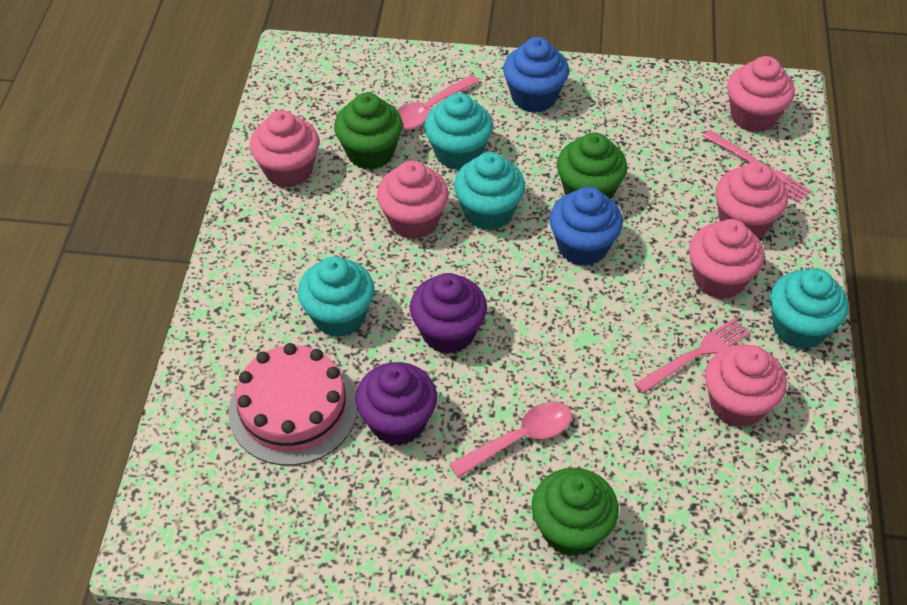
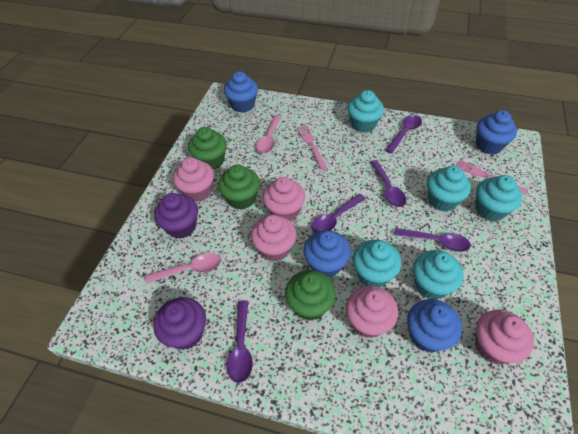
blue cupcake: [503,37,569,113] [549,187,623,266] = 2 -> [224,71,258,113] [303,230,351,277] [407,299,462,353] [476,110,517,154] = 4
pink cake: [228,343,357,465] = 1 -> none = 0
pink cupcake: [250,110,319,188] [377,161,449,239] [689,219,764,299] [705,345,787,427] [715,162,788,238] [727,56,795,132] = 6 -> [173,157,214,202] [251,215,297,262] [263,177,305,221] [346,286,398,338] [475,310,534,364] = 5
purple spoon: none = 0 -> [227,300,253,383] [311,194,366,233] [370,160,406,207] [385,115,422,153] [394,228,471,252] = 5
turquoise cupcake: [298,256,375,337] [424,93,493,170] [454,152,525,231] [770,268,848,349] = 4 -> [348,90,384,133] [353,240,401,287] [413,250,464,300] [427,166,471,211] [475,175,522,221] = 5

